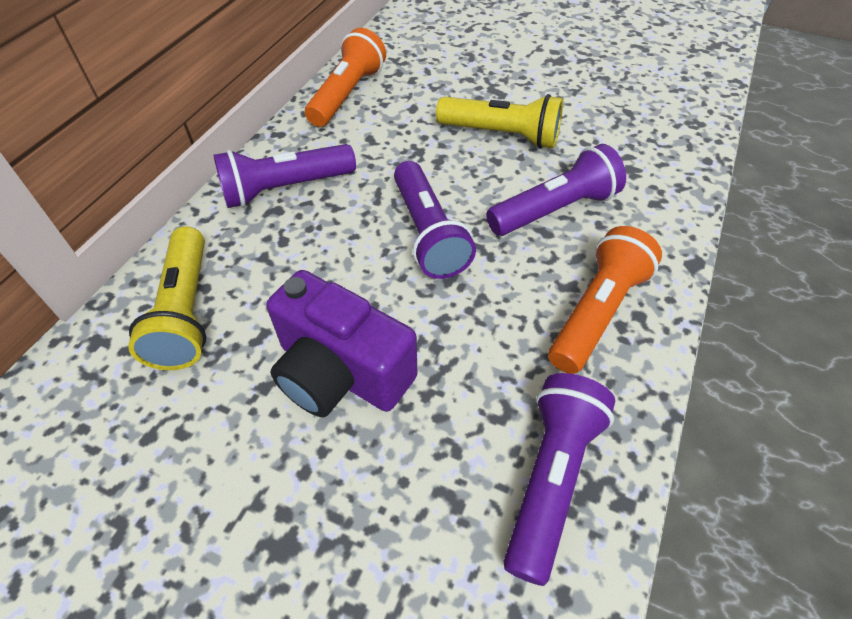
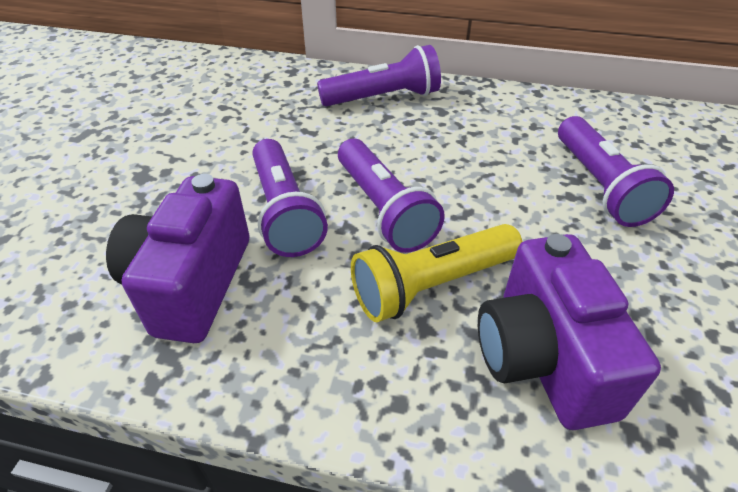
orange flashlight: [305,28,386,127] [548,226,662,374] = 2 -> none = 0
purple camera: [266,270,418,417] = 1 -> [106,174,249,343] [478,234,661,430] = 2
yellow flashlight: [128,226,206,370] [436,94,563,149] = 2 -> [351,224,522,322] = 1

